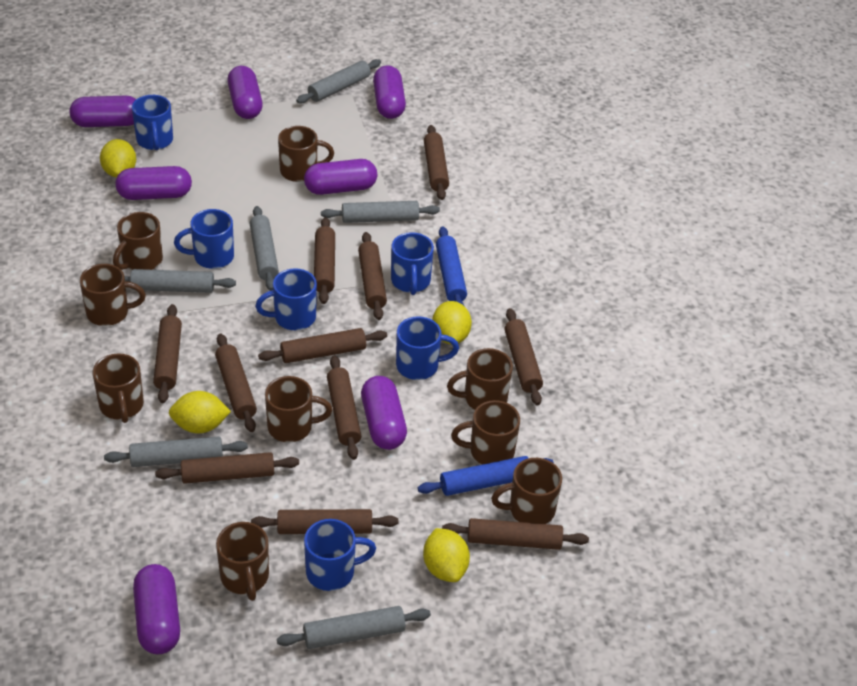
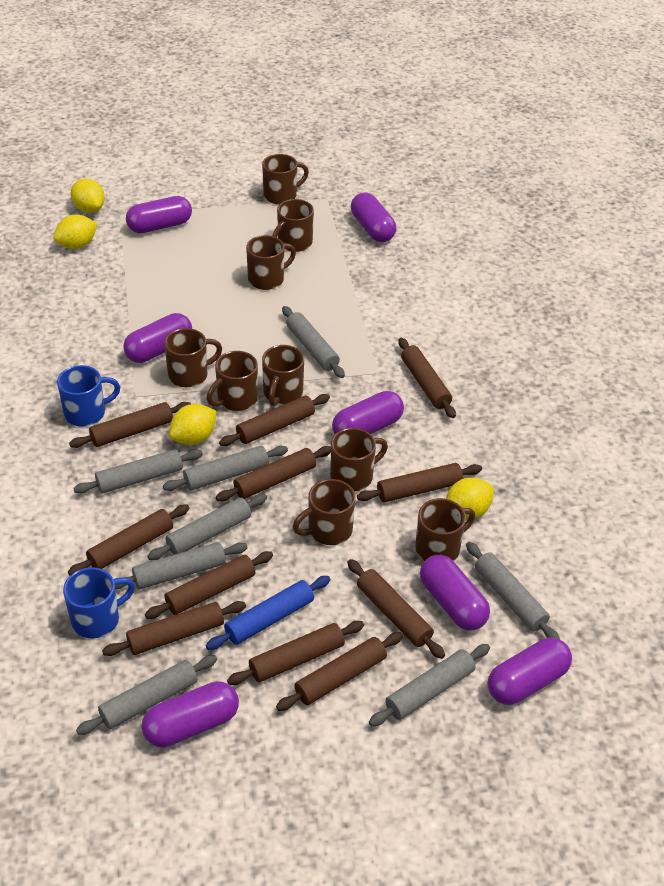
blue mug: [132,95,173,150] [174,209,234,269] [255,268,317,330] [304,519,376,591] [391,232,434,295] [396,316,459,380] = 6 -> [57,365,120,426] [63,567,135,638] = 2
blue rolling pin: [418,456,554,496] [436,226,467,305] = 2 -> [206,576,331,650] = 1
grey rolling pin: [104,437,248,467] [124,269,236,293] [249,206,279,291] [277,606,431,649] [296,59,381,104] [321,201,440,223] = 6 -> [73,449,203,494] [76,655,217,735] [115,542,248,589] [147,494,267,560] [163,446,288,491] [282,306,345,378] [369,644,490,726] [466,542,560,639] = 8

